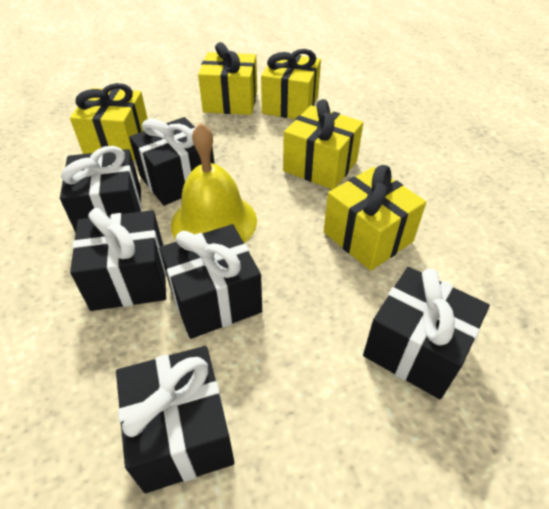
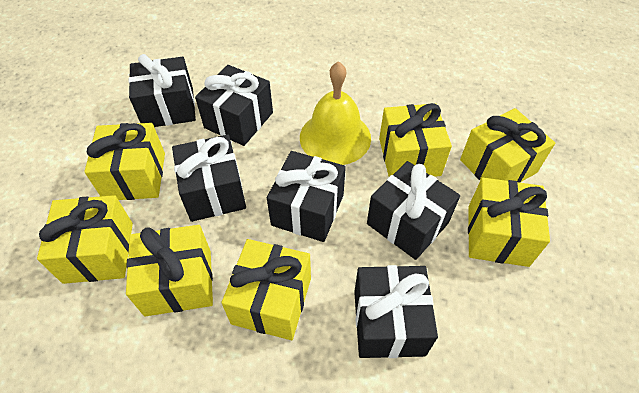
yellow gift: [70,83,148,161] [198,42,257,115] [261,49,321,119] [283,99,363,190] [324,165,426,271] = 5 -> [37,195,133,284] [84,123,165,200] [126,225,213,316] [221,239,311,340] [379,103,452,177] [460,108,555,183] [468,178,550,267] = 7

